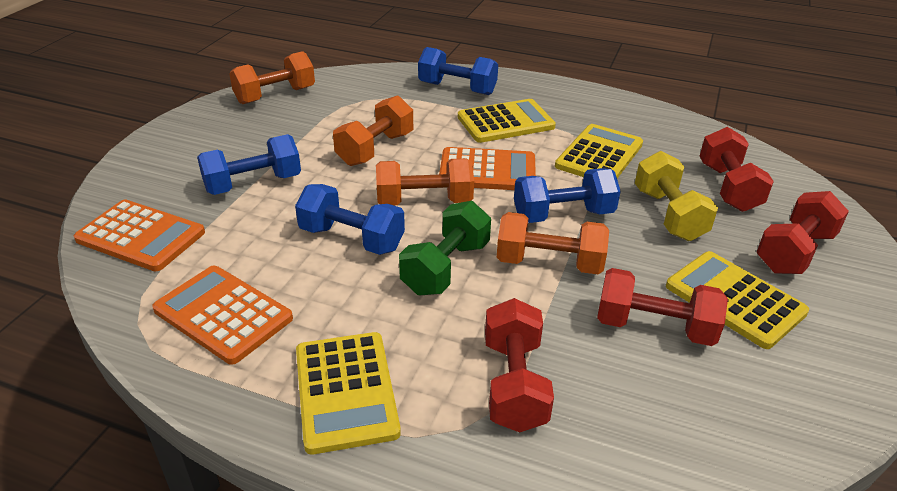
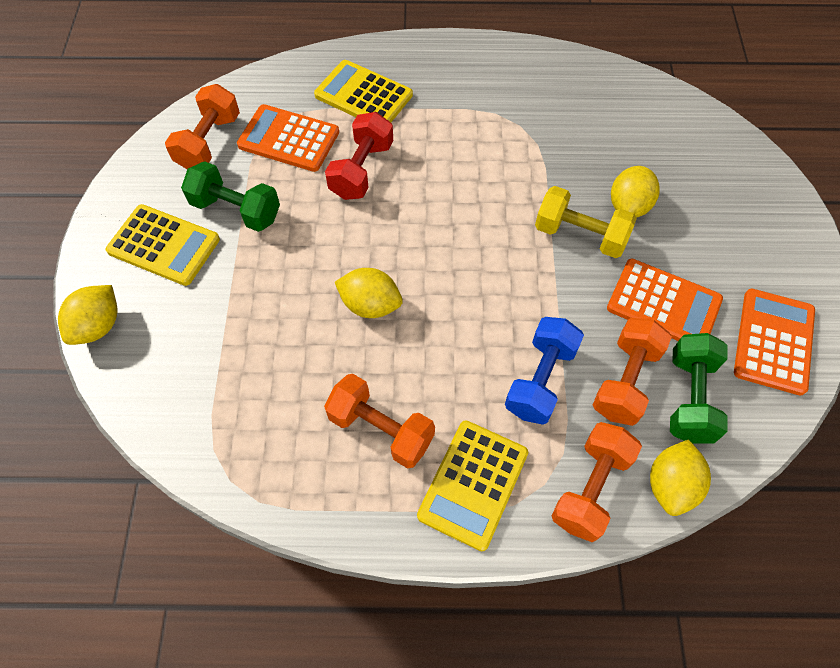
blue dumbbell: [197,134,301,195] [295,184,405,255] [418,47,498,95] [514,168,621,223] = 4 -> [505,317,584,425] = 1
green dumbbell: [399,201,491,295] = 1 -> [181,161,280,232] [670,333,728,444] = 2
red dumbbell: [485,298,554,433] [597,268,728,346] [700,127,774,212] [756,191,849,274] = 4 -> [325,112,393,200] = 1
yellow calculator: [296,332,401,454] [458,99,556,143] [555,124,643,178] [666,251,809,349] = 4 -> [106,204,220,286] [314,60,413,122] [417,421,528,551] = 3
yellow lemon: none = 0 -> [58,285,118,345] [335,268,403,318] [611,166,660,218] [650,439,711,516] = 4

